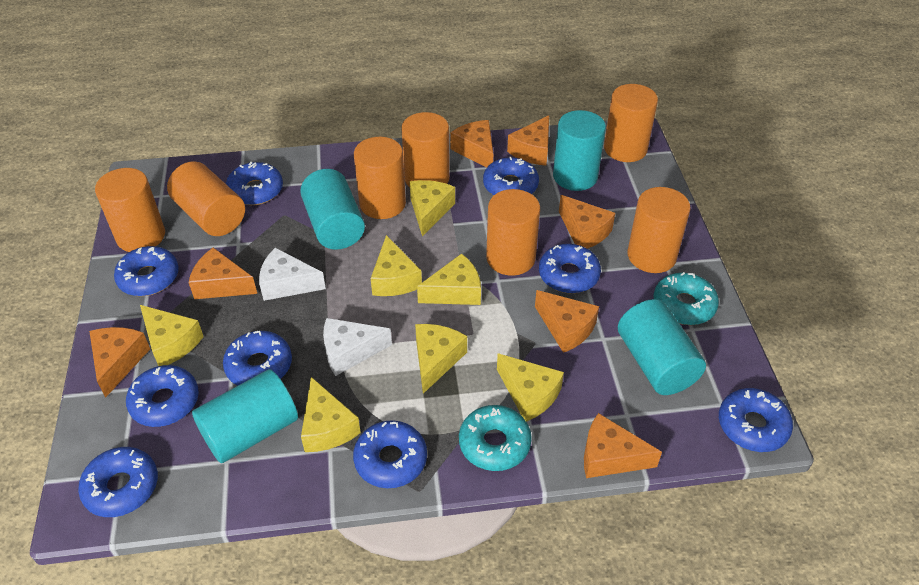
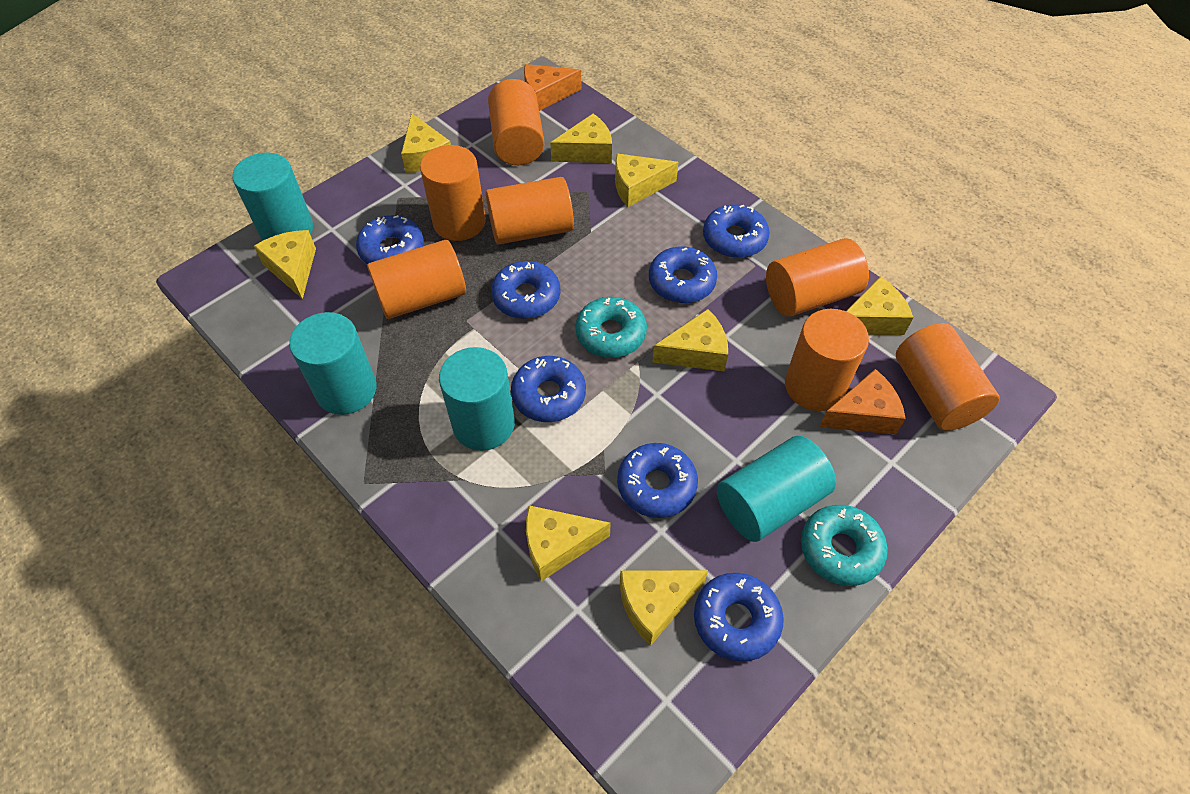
blue donut: [78,447,158,517] [114,246,179,296] [126,365,199,427] [223,331,292,386] [226,162,283,205] [353,420,427,488] [483,157,539,195] [539,244,601,294] [719,388,793,452] = 9 -> [356,215,424,264] [491,261,561,319] [511,356,586,422] [617,443,698,518] [649,247,717,303] [694,573,784,662] [703,205,770,258] = 7
orange cheese: [89,327,150,398] [189,247,257,299] [450,120,493,168] [507,115,549,166] [535,290,599,353] [559,195,615,249] [584,413,662,478] = 7 -> [524,64,581,111] [819,369,906,435] = 2
white cheese: [259,248,326,301] [323,318,392,376] = 2 -> none = 0
yellow cheese: [140,305,204,366] [301,377,361,452] [371,235,422,296] [409,180,455,237] [415,324,467,394] [417,253,481,305] [497,353,564,422] = 7 -> [254,230,316,299] [401,113,451,173] [526,505,611,581] [550,114,612,163] [615,153,678,207] [620,570,708,646] [652,309,728,371] [846,276,913,335] = 8

